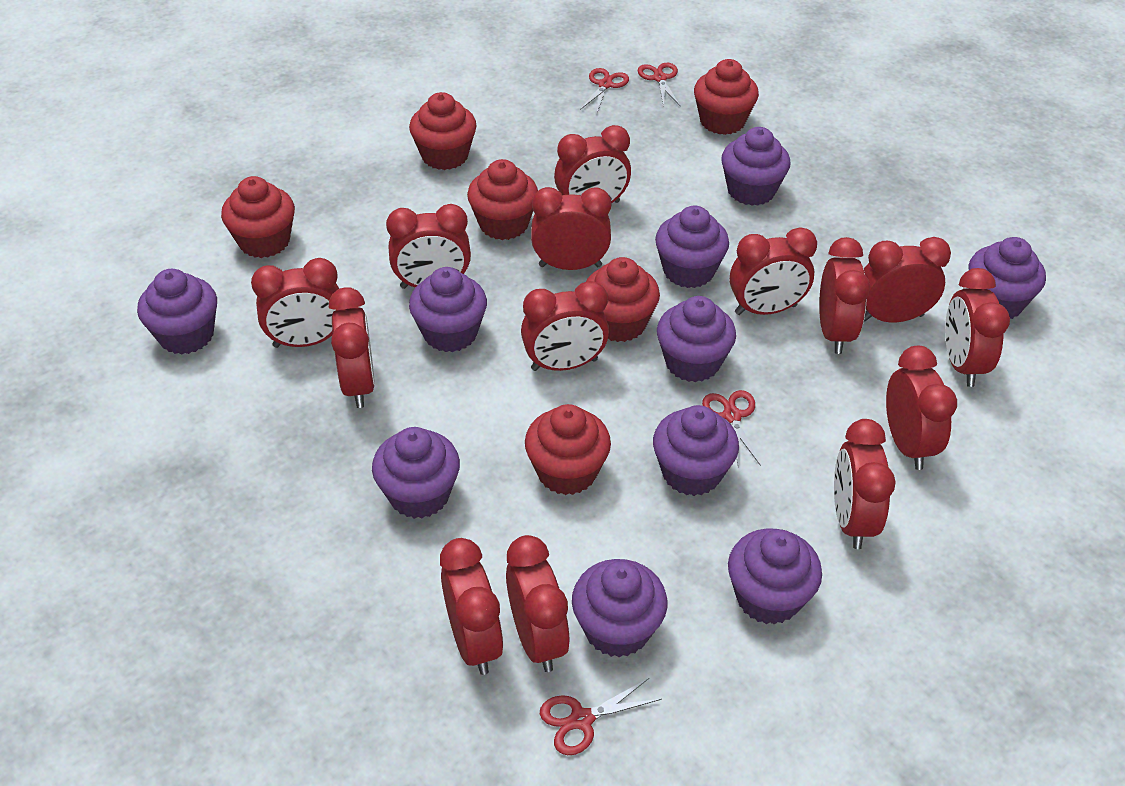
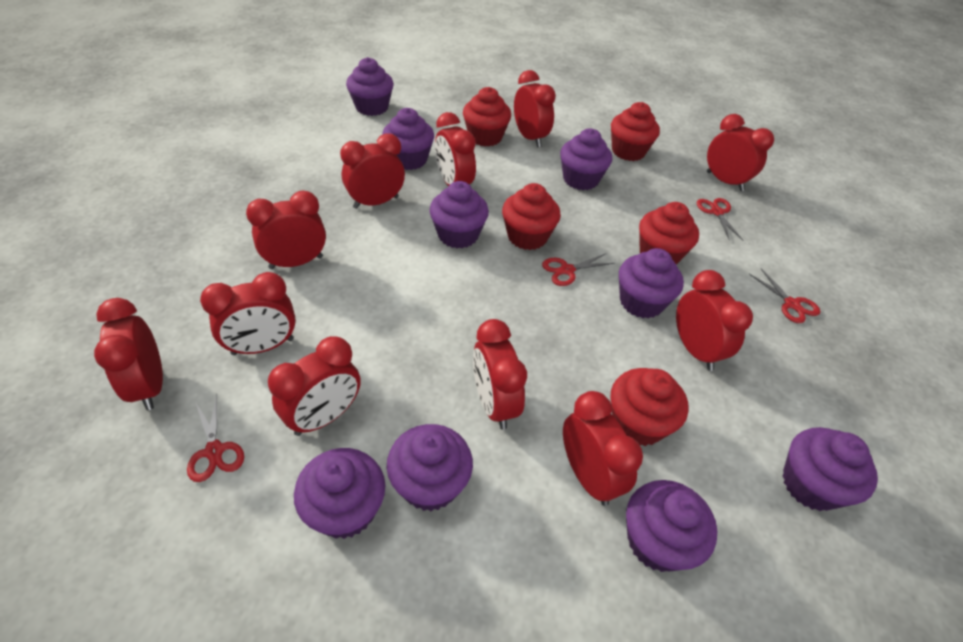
purple cupcake: [137,269,217,355] [372,427,460,519] [409,267,487,352] [572,559,667,657] [653,405,739,496] [655,205,729,288] [657,296,736,382] [721,127,791,206] [728,528,822,625] [969,237,1046,319] = 10 -> [294,448,385,539] [346,57,394,116] [382,108,434,170] [387,424,473,511] [429,181,489,248] [560,128,612,190] [619,248,684,319] [626,480,717,572] [782,427,878,511] = 9
red clock: [251,258,339,348] [329,287,375,408] [386,204,471,289] [440,538,504,675] [506,535,570,672] [521,281,609,371] [531,187,611,270] [554,125,631,203] [730,227,817,315] [819,237,870,354] [834,419,896,549] [864,237,951,323] [886,346,957,470] [945,268,1010,387] = 14 -> [94,298,163,410] [200,272,296,355] [246,190,326,269] [268,336,361,436] [340,133,405,209] [435,112,476,186] [473,319,527,430] [514,70,556,147] [563,391,643,506] [676,270,753,371] [707,114,774,191] = 11
red cupcake: [221,176,295,258] [409,92,477,170] [467,159,538,240] [525,404,611,495] [586,257,660,342] [694,59,759,135] = 6 -> [463,87,511,147] [502,183,561,250] [611,102,660,161] [611,368,689,446] [639,202,699,265] = 5

